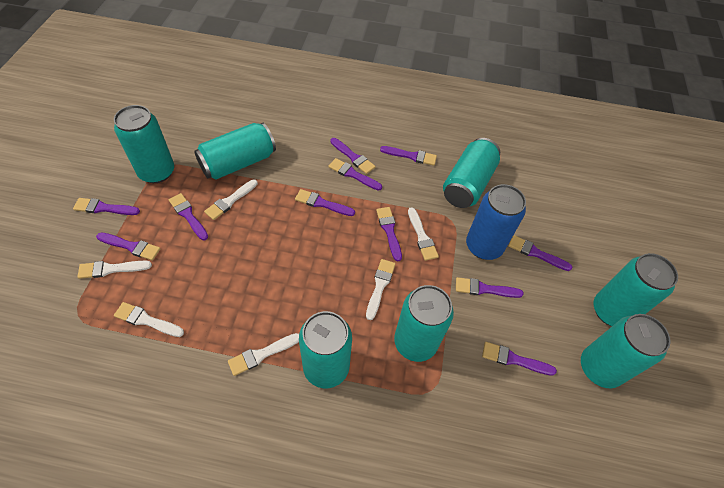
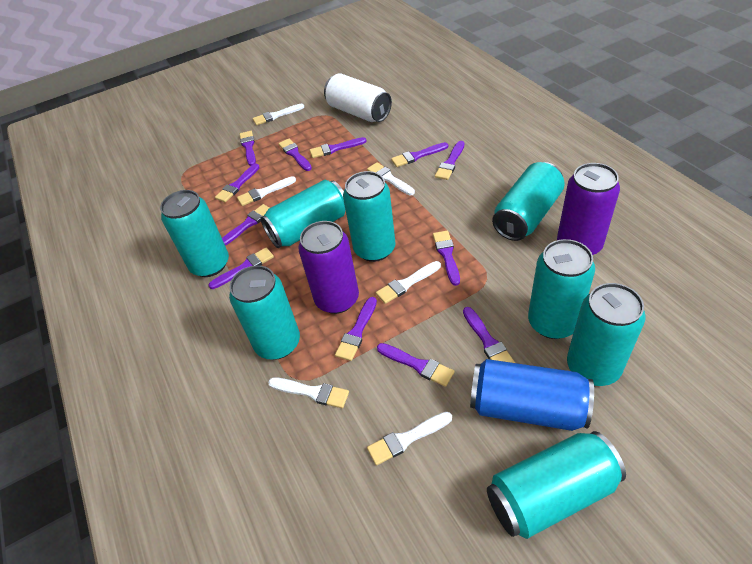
purple brush: [73,198,140,215] [96,233,161,261] [169,193,208,240] [295,189,355,216] [328,158,382,191] [330,138,376,174] [376,207,402,261] [380,146,437,166] [456,277,524,298] [482,342,557,376] [508,235,572,271] = 11 -> [208,248,274,289] [215,164,260,202] [222,204,270,246] [240,131,256,166] [278,138,312,171] [310,137,367,158] [335,297,377,361] [377,343,454,387] [391,142,448,167] [433,230,460,286] [435,141,464,180] [463,307,515,363] = 12
purple can: none = 0 -> [298,221,359,314] [557,163,620,255] = 2
turquoise can: [114,105,174,183] [194,123,276,180] [299,311,352,388] [394,285,454,362] [443,138,500,208] [581,314,671,388] [594,253,678,326] = 7 -> [160,190,229,277] [229,265,300,360] [260,180,345,248] [343,171,396,262] [487,431,626,539] [492,162,565,241] [528,239,595,339] [567,283,646,386] = 8
white can: none = 0 -> [324,73,392,122] = 1

